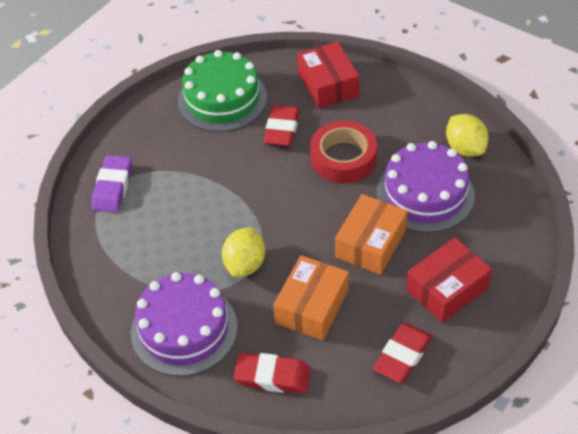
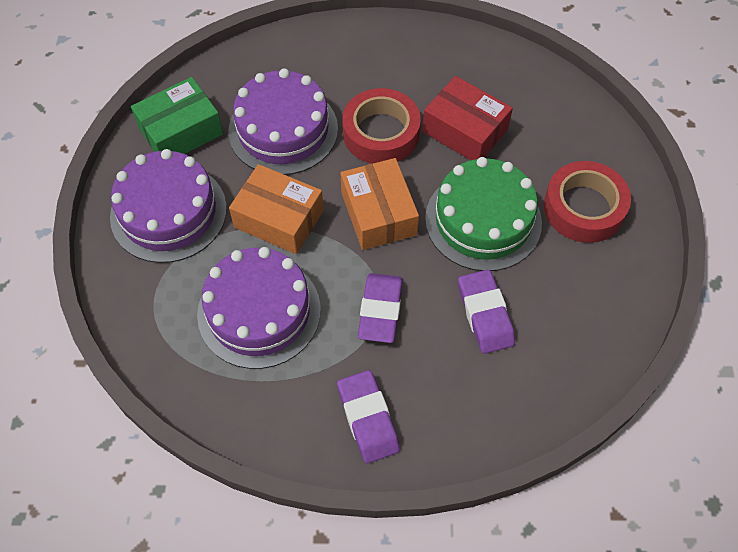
green box: none = 0 -> [131,77,223,154] = 1
purple cake: [131,272,238,376] [377,141,475,233] = 2 -> [110,149,227,263] [197,247,321,369] [228,68,338,175] = 3
purple eraser: [92,155,132,213] = 1 -> [337,370,400,464] [358,273,403,343] [458,270,515,354] = 3
red box: [297,41,360,109] [406,237,492,323] = 2 -> [422,76,513,160] = 1
red eraser: [234,353,311,394] [263,105,300,146] [373,323,432,383] = 3 -> none = 0
red tape: [310,121,377,183] = 1 -> [342,88,421,164] [544,161,631,243] = 2
yellow lemon: [222,227,265,277] [446,114,489,157] = 2 -> none = 0

